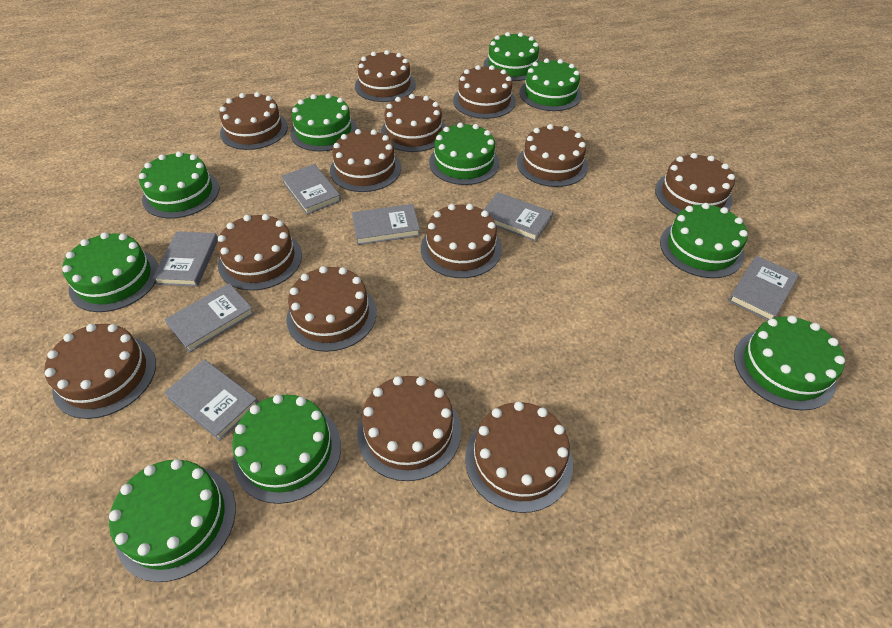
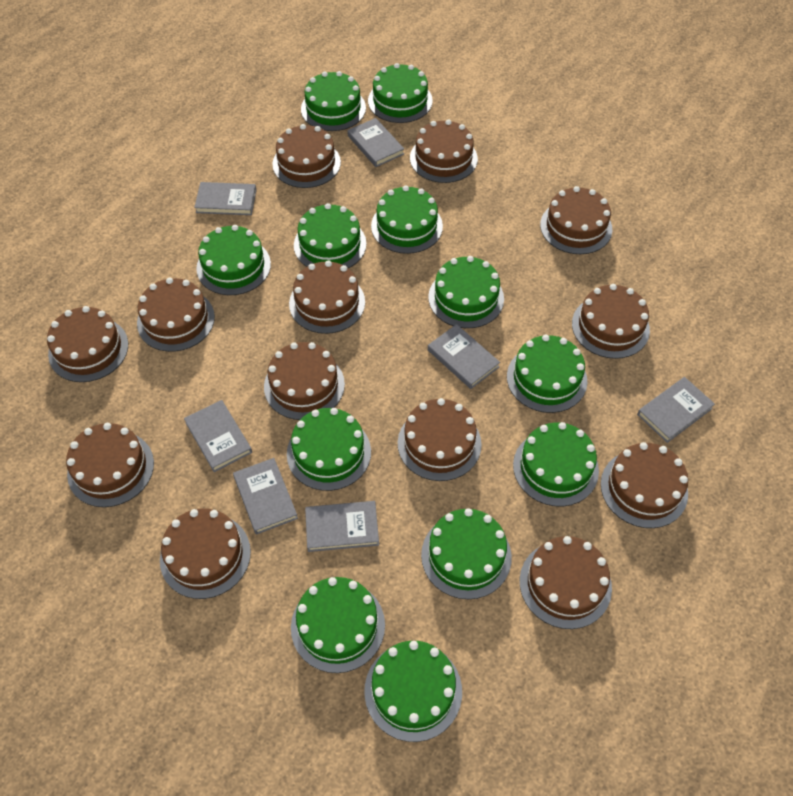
green cake: [62,232,159,312] [109,459,236,582] [139,151,220,219] [232,394,341,504] [290,93,357,151] [429,123,500,185] [483,32,540,81] [520,58,582,111] [660,203,748,278] [734,316,845,410] = 10 -> [196,225,271,295] [287,408,371,491] [291,577,385,673] [294,203,366,268] [301,71,366,131] [364,641,462,742] [368,63,433,123] [371,186,443,254] [421,508,512,599] [428,256,504,328] [507,335,587,413] [513,422,599,506] = 12

